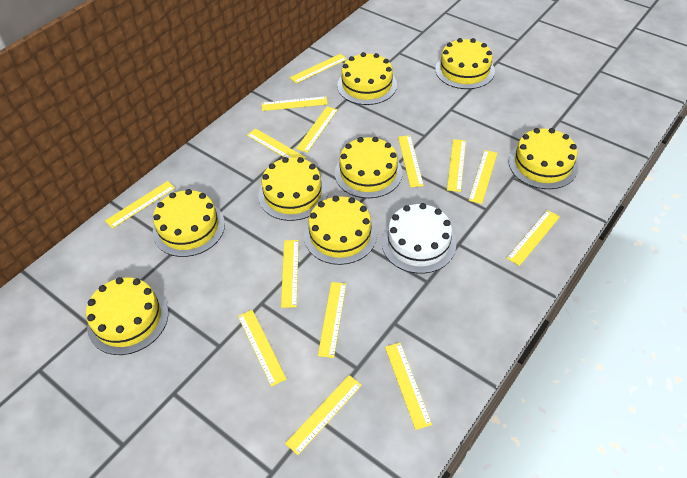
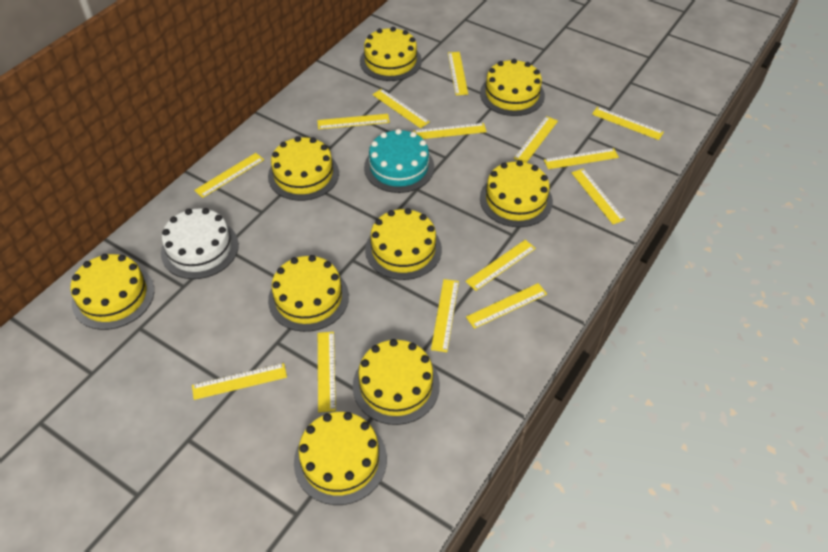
turquoise cake: none = 0 -> [364,129,434,193] = 1
yellow cake: [86,277,168,355] [153,189,225,257] [258,157,328,221] [304,196,377,265] [335,137,402,198] [337,52,397,105] [435,38,495,89] [509,128,578,189] = 8 -> [70,254,154,330] [268,136,339,201] [268,255,349,332] [294,412,387,505] [353,339,440,425] [360,27,422,81] [365,208,442,280] [480,59,545,116] [480,160,553,227] = 9

